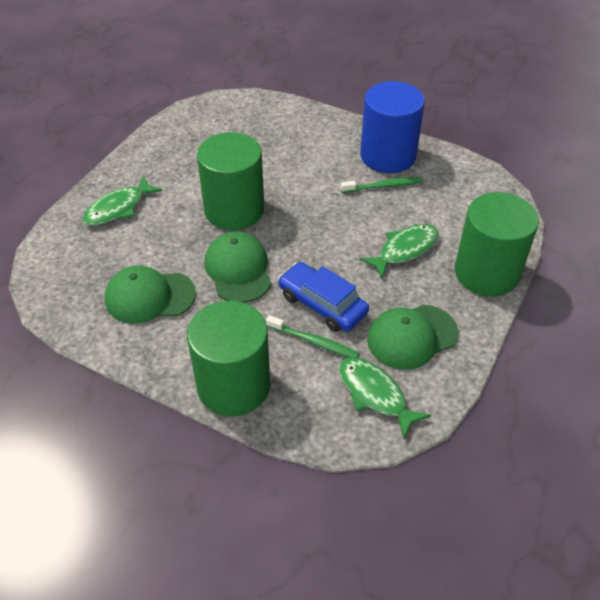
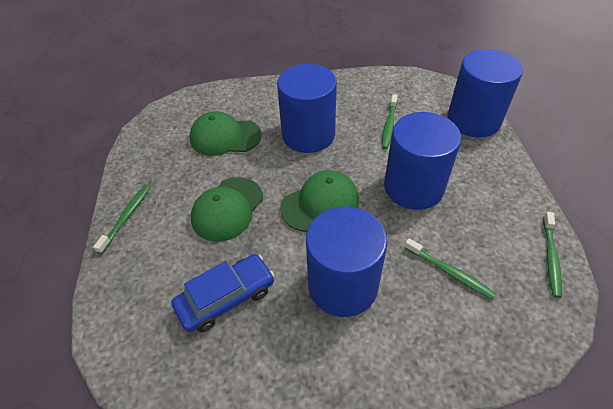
blue cylinder: [360,81,425,173] = 1 -> [277,64,337,153] [306,206,388,317] [384,112,461,210] [447,49,523,137] = 4
green cylinder: [187,301,271,416] [197,132,264,230] [455,192,539,297] = 3 -> none = 0
green fish: [83,176,163,225] [339,357,431,439] [360,224,439,278] = 3 -> none = 0
green toothbrush: [266,315,360,358] [341,177,422,193] = 2 -> [93,185,151,254] [382,94,398,149] [404,238,496,300] [543,212,562,298] = 4

